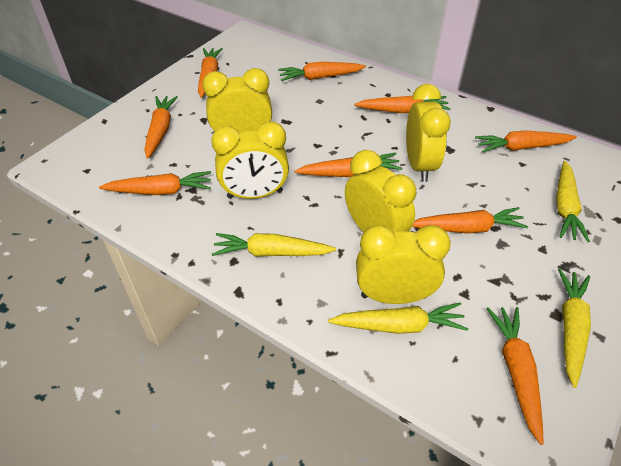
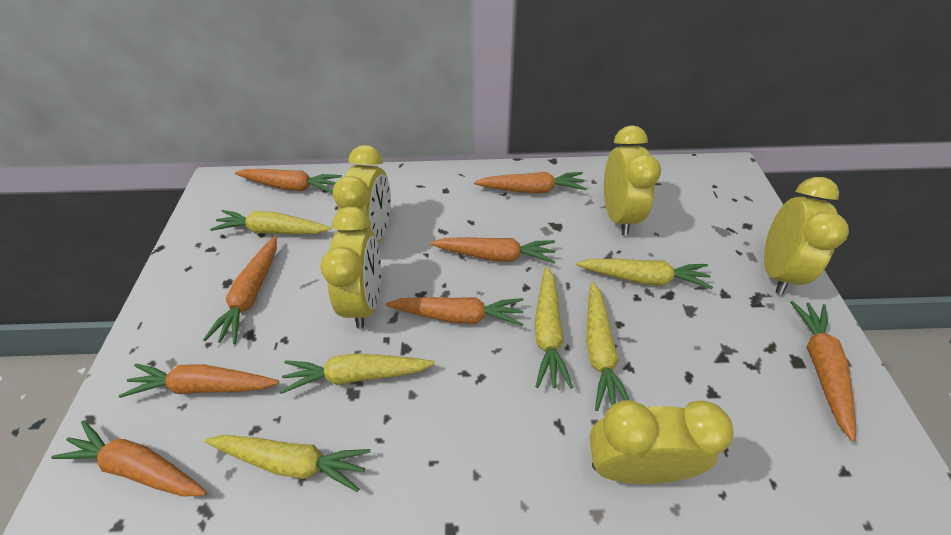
orange carrot: [99,171,211,195] [144,96,178,159] [198,48,223,98] [278,62,366,81] [294,153,402,177] [354,96,451,113] [412,207,528,233] [475,130,577,153] [486,307,544,445] = 9 -> [51,421,207,497] [119,364,279,398] [203,236,277,344] [235,169,342,193] [386,297,524,326] [430,237,555,264] [474,172,587,193] [790,301,856,442] = 8
yellow carrot: [212,233,336,257] [328,302,468,334] [556,161,590,242] [558,269,591,388] = 4 -> [205,435,370,492] [210,210,331,234] [280,353,435,394] [535,266,573,389] [576,259,713,289] [586,281,629,411] = 6

